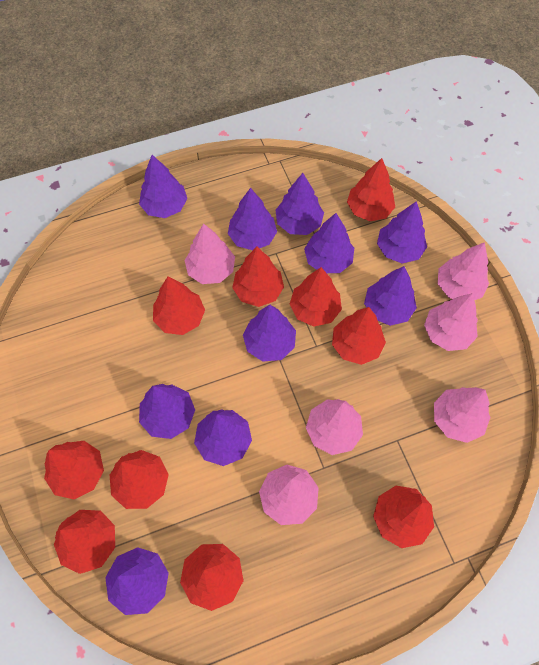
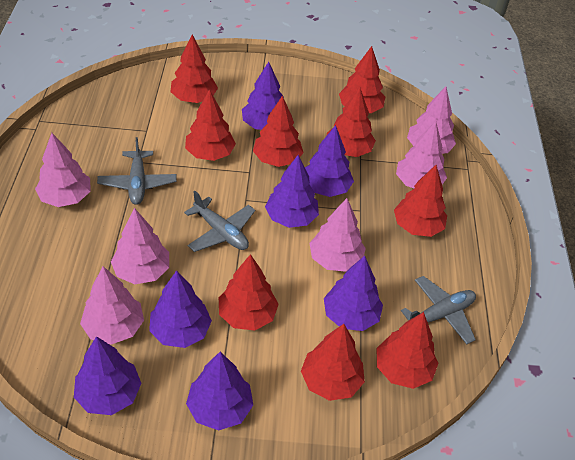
grey plane: none = 0 -> [97,137,177,205] [184,191,255,252] [401,276,476,344] = 3
purple tree: [105,547,169,615] [139,155,187,218] [139,384,195,439] [194,409,252,466] [228,188,277,250] [243,305,296,362] [275,173,324,235] [304,213,354,273] [364,266,417,326] [377,201,427,264] = 10 -> [74,336,141,415] [149,270,212,348] [186,352,253,431] [242,62,284,130] [265,155,319,228] [305,125,354,197] [324,256,383,331] = 7
red tree: [44,441,104,500] [54,510,115,574] [110,450,169,509] [153,277,205,335] [180,544,243,611] [232,247,284,307] [290,267,342,327] [332,307,386,365] [347,158,395,221] [373,486,434,548] = 10 -> [171,34,218,103] [185,89,236,161] [219,254,279,331] [253,96,304,167] [301,324,365,401] [327,87,376,157] [339,46,385,113] [377,312,439,389] [394,165,447,237] = 9

